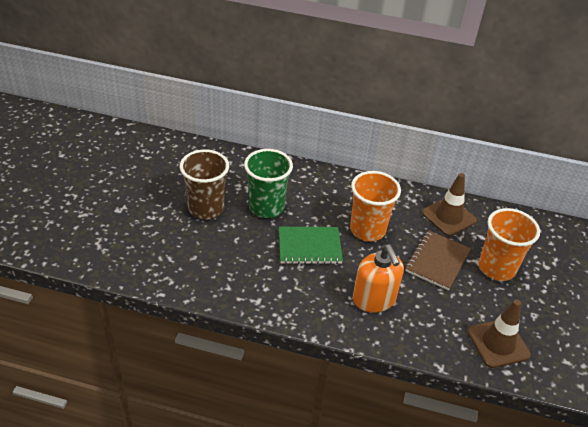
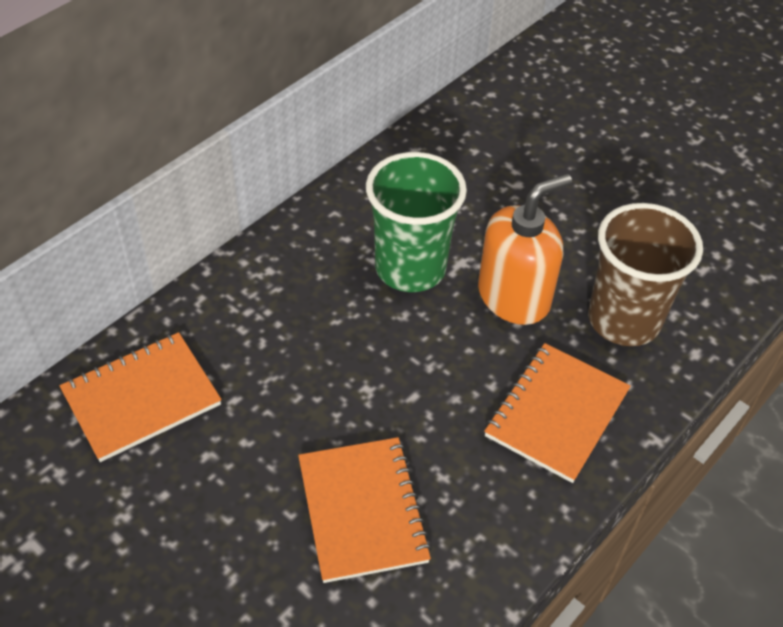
brown notebook: [405,231,471,290] = 1 -> none = 0
brown traffic cone: [422,173,477,236] [468,300,531,368] = 2 -> none = 0
green notebook: [279,227,343,264] = 1 -> none = 0
orange cup: [350,171,401,241] [479,208,540,281] = 2 -> none = 0
orange notebook: none = 0 -> [59,332,222,462] [298,437,432,583] [484,343,631,483] = 3

